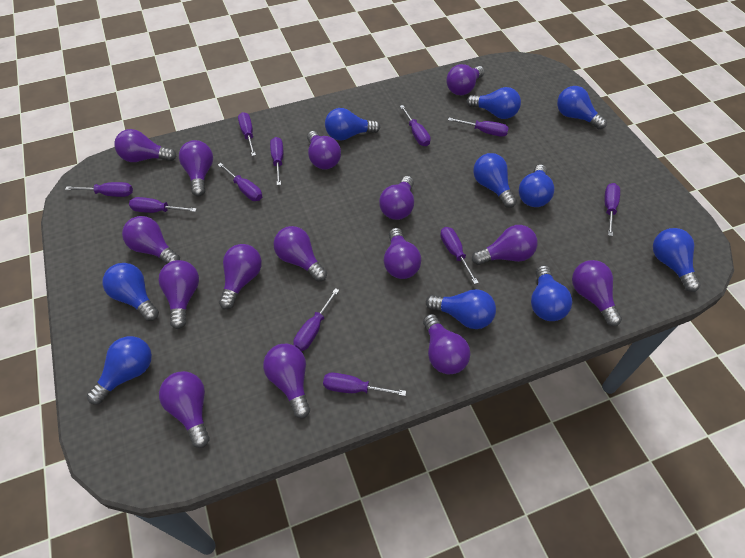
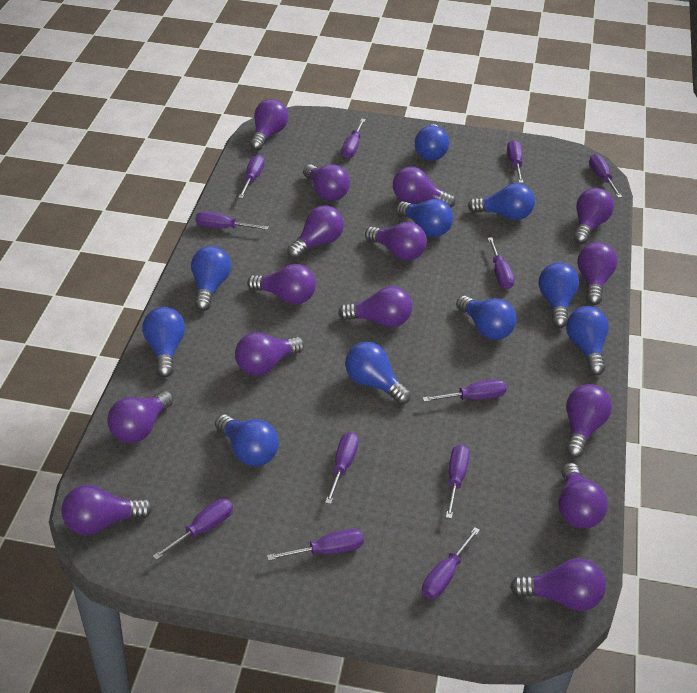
purple screwdriver: [65,182,133,197] [129,197,197,213] [218,163,262,201] [238,112,256,156] [270,137,283,185] [293,288,339,351] [323,373,406,396] [400,105,431,146] [440,227,479,284] [448,118,509,137] [605,183,620,236] = 11 -> [152,499,233,560] [196,211,269,230] [238,155,264,199] [267,529,364,561] [325,432,359,504] [342,118,366,158] [422,527,480,599] [423,379,507,402] [446,444,470,519] [488,237,514,289] [507,140,523,183] [589,154,622,198] = 12

